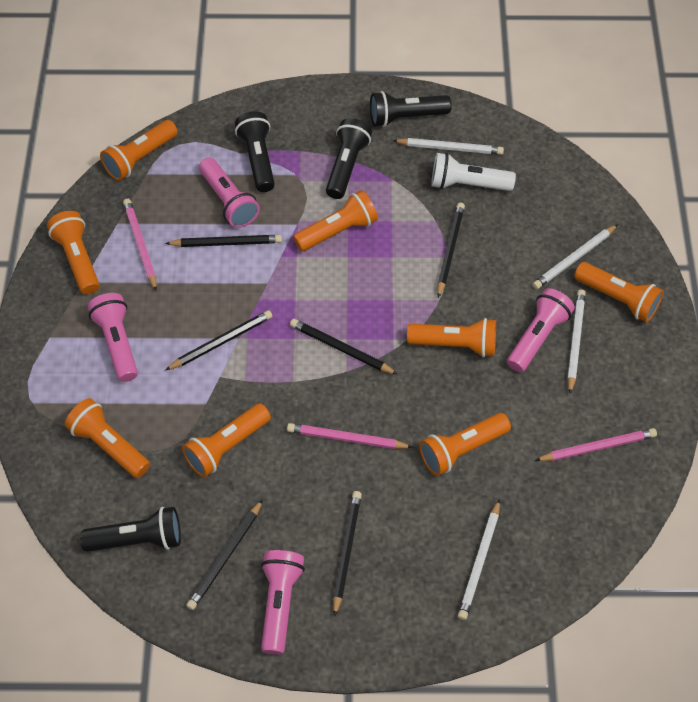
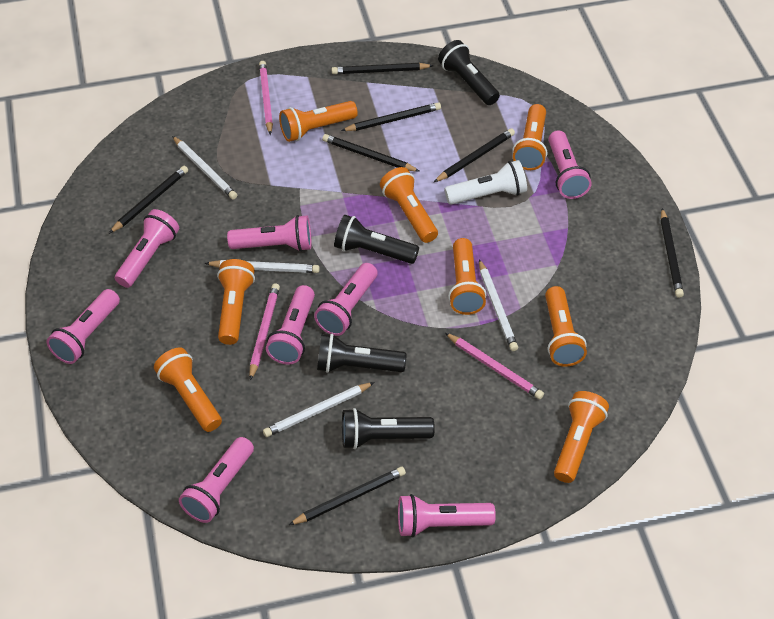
black pencil: [165,235,282,247] [165,310,272,370] [186,499,263,610] [290,319,397,374] [333,491,362,617] [437,202,465,298] = 6 -> [109,166,188,234] [289,467,406,525] [322,134,420,172] [332,63,434,74] [341,102,441,131] [434,128,515,182] [661,208,684,298] = 7
pink flashlight: [88,293,138,382] [199,158,260,228] [261,550,305,655] [507,288,575,372] = 4 -> [46,289,120,364] [115,209,179,288] [179,437,254,523] [227,215,312,252] [266,285,315,364] [314,263,377,336] [398,494,496,538] [548,130,592,199] = 8

